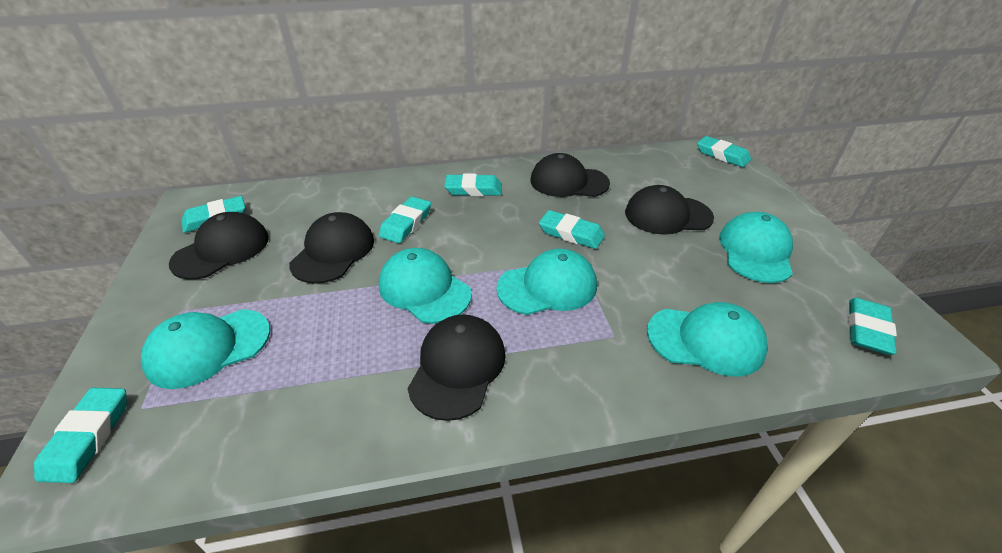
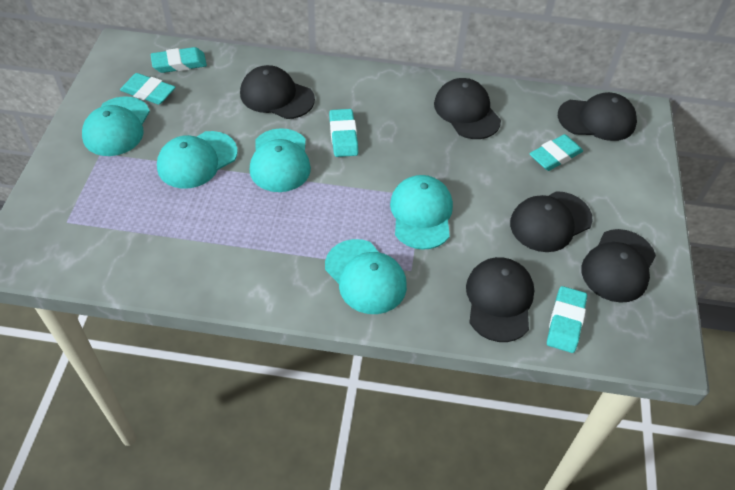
black cap: [169,212,269,280] [289,212,374,284] [407,314,506,421] [531,153,610,197] [625,185,714,235] = 5 -> [240,65,315,119] [434,78,501,139] [466,257,534,342] [510,191,593,252] [558,92,637,141] [581,229,656,303] = 6
turquoise eraser: [34,388,127,483] [181,196,245,233] [379,197,431,243] [444,174,502,196] [539,210,605,249] [697,136,751,167] [848,298,897,355] = 7 -> [120,73,175,105] [150,47,207,73] [329,109,358,157] [529,134,583,171] [547,286,587,353] = 5

